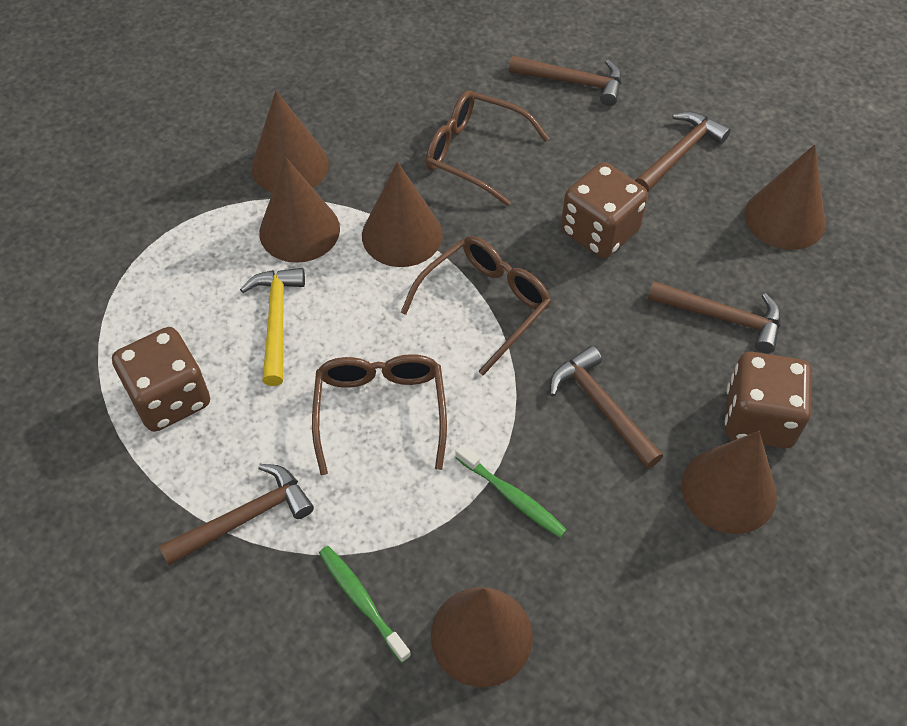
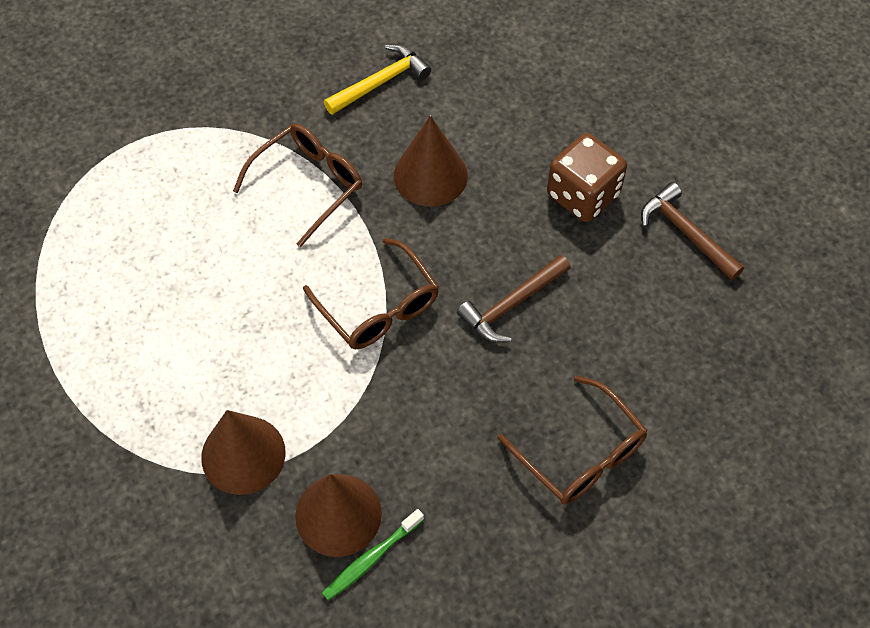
brown cone: [251,91,329,193] [259,157,340,263] [362,162,443,267] [431,587,533,687] [682,431,777,534] [744,145,826,250] = 6 -> [201,410,286,495] [295,474,382,557] [394,116,468,207] = 3
brown dice: [112,327,210,432] [561,162,648,259] [725,352,812,448] = 3 -> [547,133,627,222] = 1
brown hammer: [159,464,314,566] [509,56,622,106] [550,346,663,469] [635,111,731,192] [648,281,781,353] = 5 -> [457,255,571,343] [641,182,744,280] = 2
green toothbrush: [319,546,411,663] [455,445,567,538] = 2 -> [322,509,424,601] = 1

